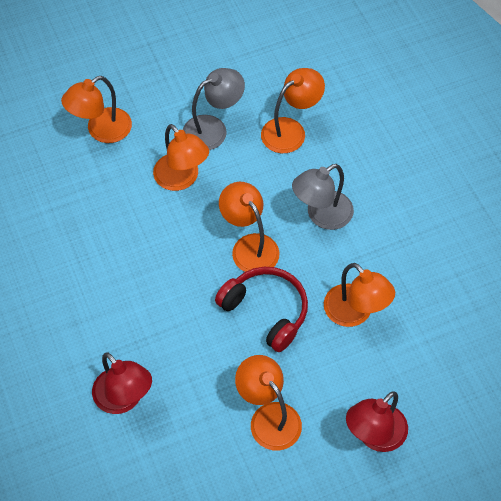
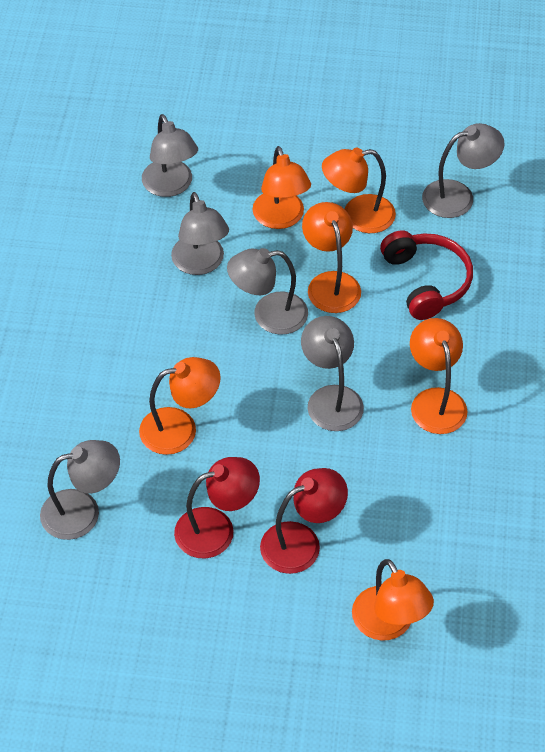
grey lamp: [183,68,245,150] [292,164,354,230] = 2 -> [40,440,120,540] [142,114,198,197] [171,192,229,275] [227,248,308,335] [301,316,364,431] [422,123,504,218] = 6

